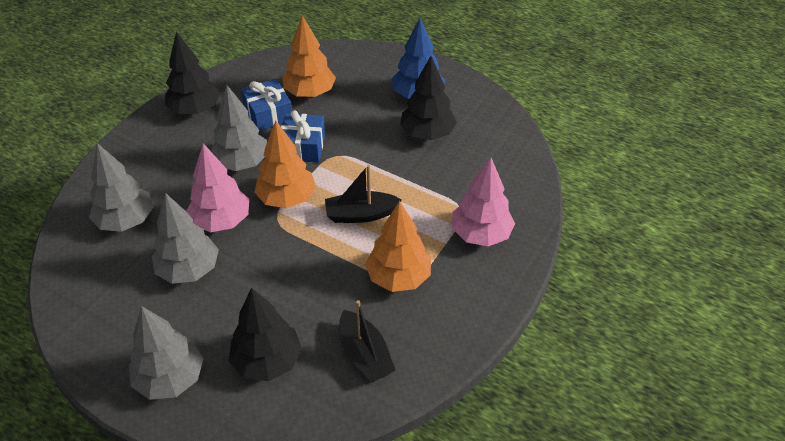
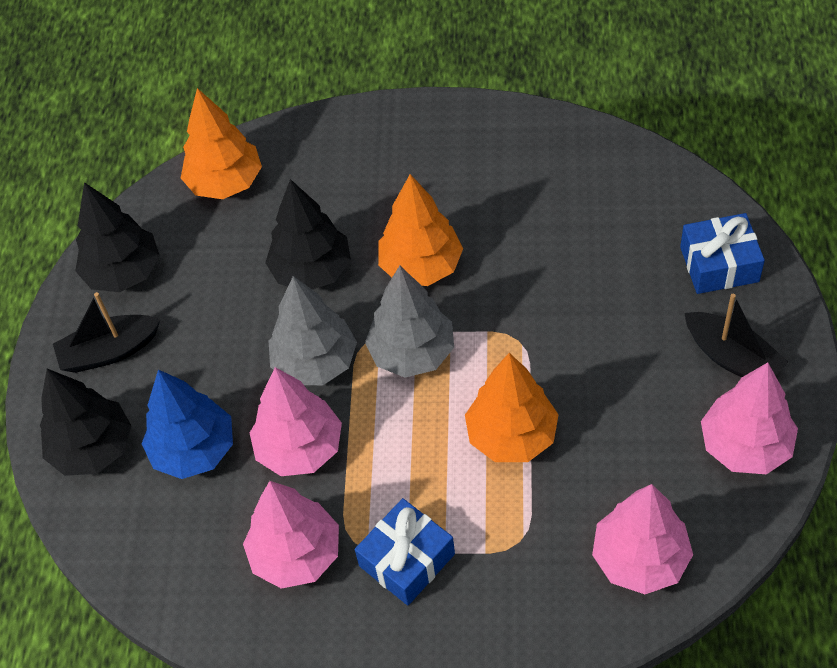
grey tree: [89,143,154,232] [129,306,204,400] [152,193,219,284] [211,85,267,171] = 4 -> [268,276,357,385] [365,265,454,378] = 2
pink tree: [187,143,249,232] [452,157,515,247] = 2 -> [243,481,339,589] [250,367,342,476] [592,484,693,594] [701,362,798,474] = 4

